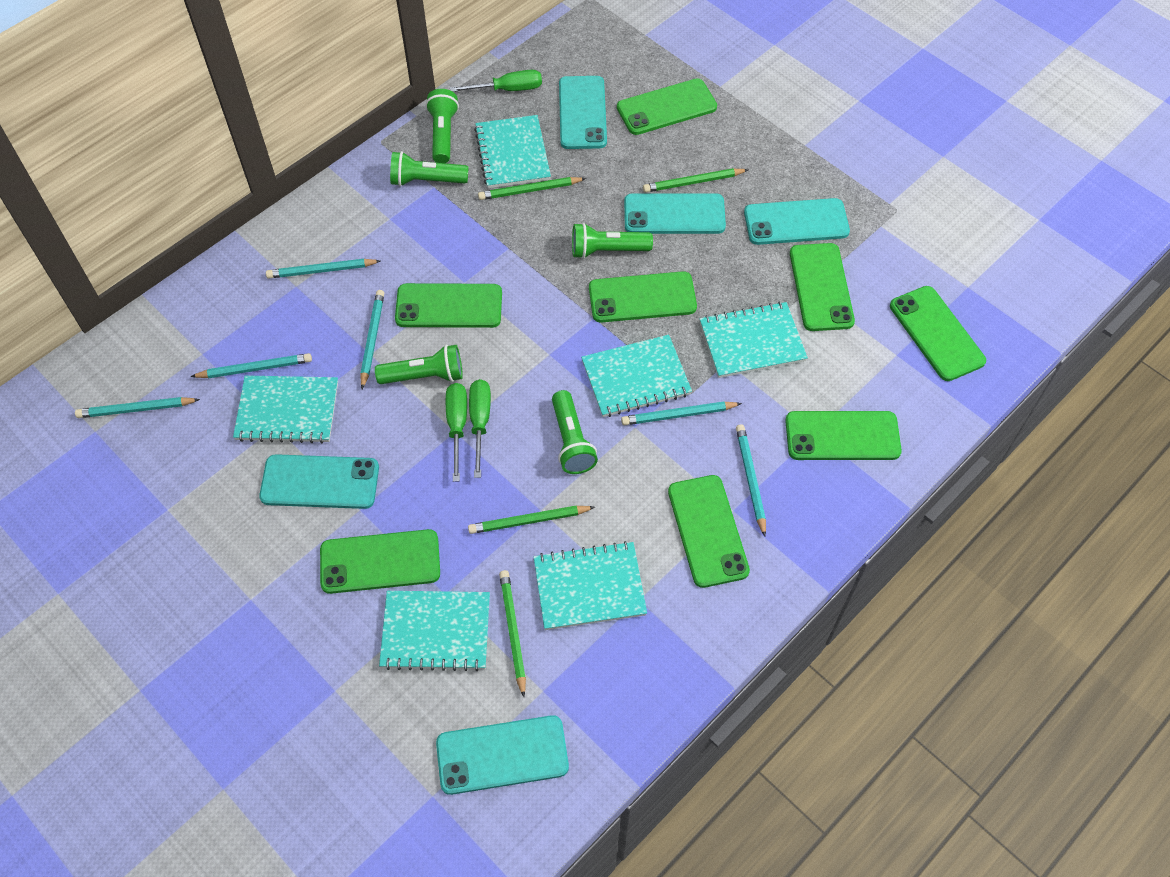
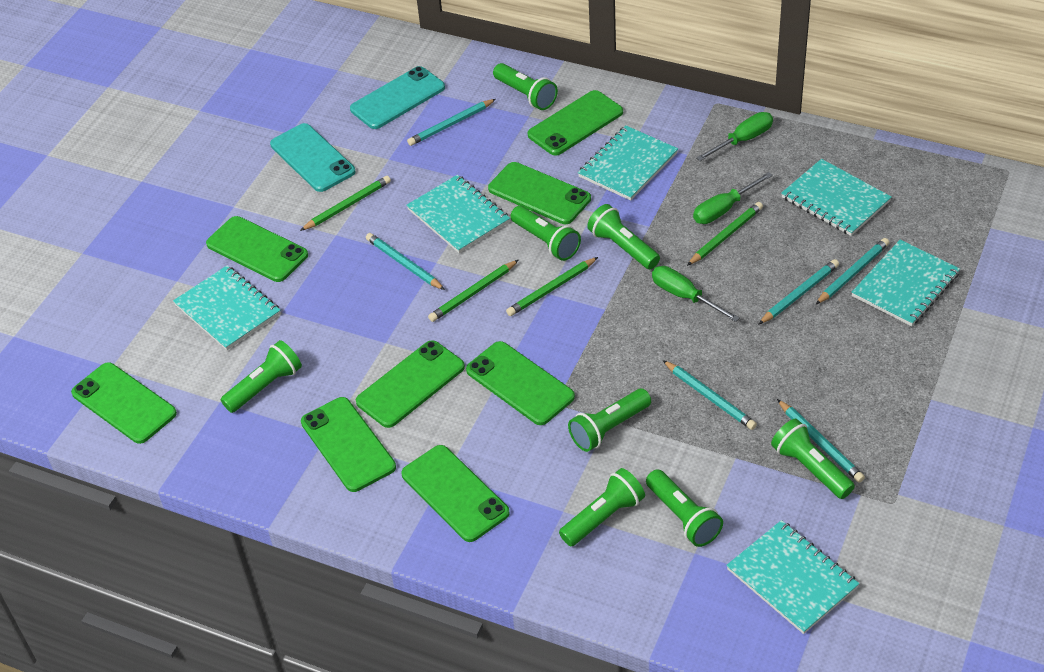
green flashlight: [375,345,463,384] [390,151,469,186] [426,89,459,163] [552,390,598,474] [572,223,653,259] = 5 -> [220,340,302,413] [493,63,558,110] [511,206,581,261] [559,468,645,546] [568,389,651,452] [587,204,660,269] [646,469,723,547] [771,419,855,499] = 8
turquoise phone: [259,454,379,509] [436,715,569,795] [559,76,607,149] [624,193,726,234] [744,198,850,245] = 5 -> [270,123,355,192] [350,66,445,129] = 2

